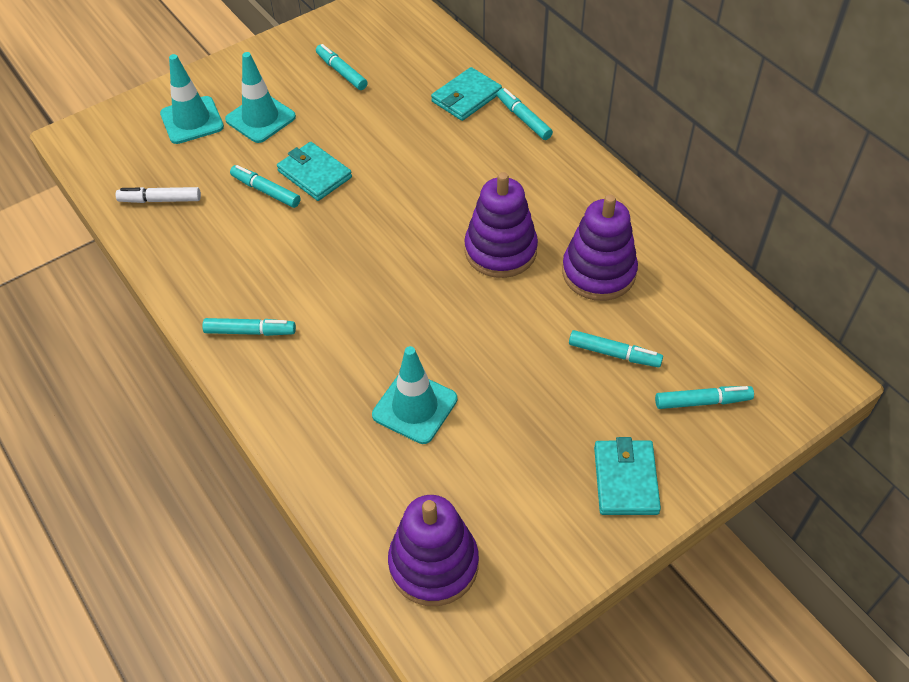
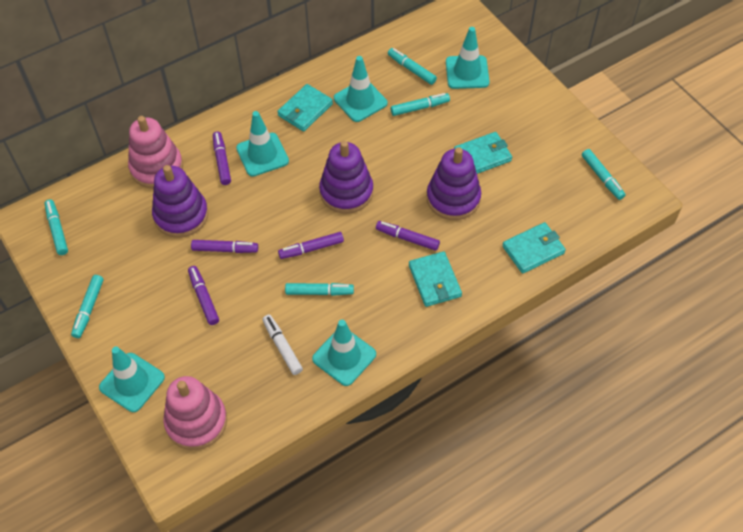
pink stacking toy: none = 0 -> [128,116,183,189] [163,376,227,450] = 2
purple marker: none = 0 -> [188,266,219,325] [191,240,258,253] [213,132,231,185] [278,232,344,259] [376,221,440,251] = 5
turquoise traffic cone: [160,54,224,144] [225,52,296,143] [372,346,457,444] = 3 -> [99,347,165,412] [236,111,289,177] [312,320,376,386] [334,56,388,122] [446,27,490,89] = 5
turquoise wallet: [277,142,352,201] [431,67,502,121] [594,437,661,515] = 3 -> [277,84,333,132] [409,251,462,307] [454,132,512,174] [502,222,566,274] = 4

